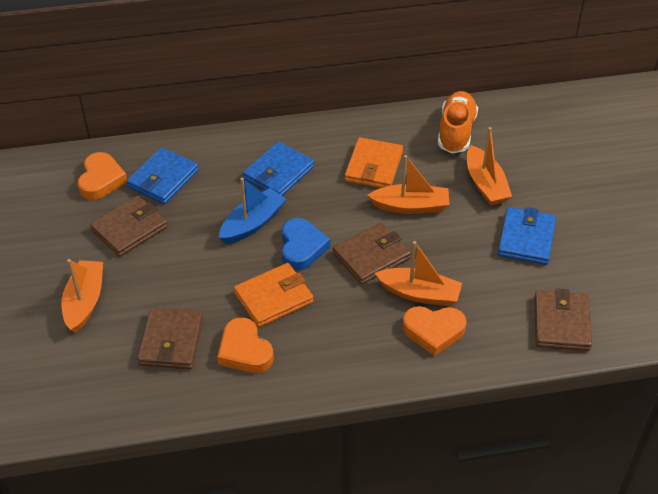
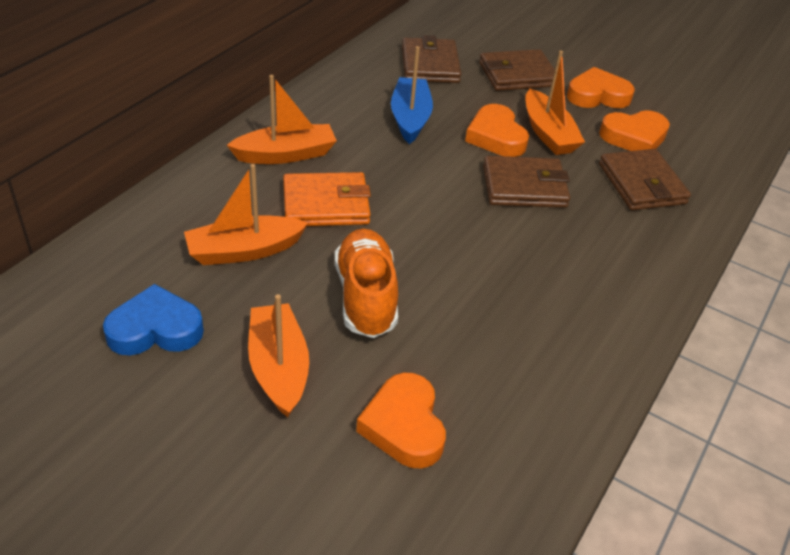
blue wallet: [126,147,199,204] [243,141,314,196] [498,207,556,265] = 3 -> none = 0
orange heart: [78,152,127,200] [217,318,274,373] [403,306,467,356] = 3 -> [356,373,446,469] [465,104,529,157] [567,67,635,108] [599,110,670,151] = 4
orange wallet: [234,263,313,327] [345,137,403,188] = 2 -> [283,172,371,226] = 1

